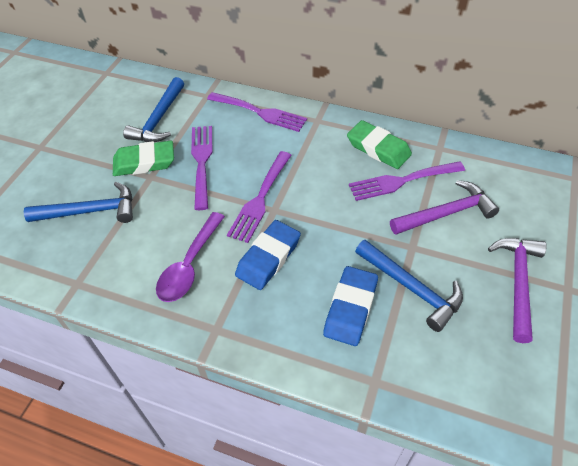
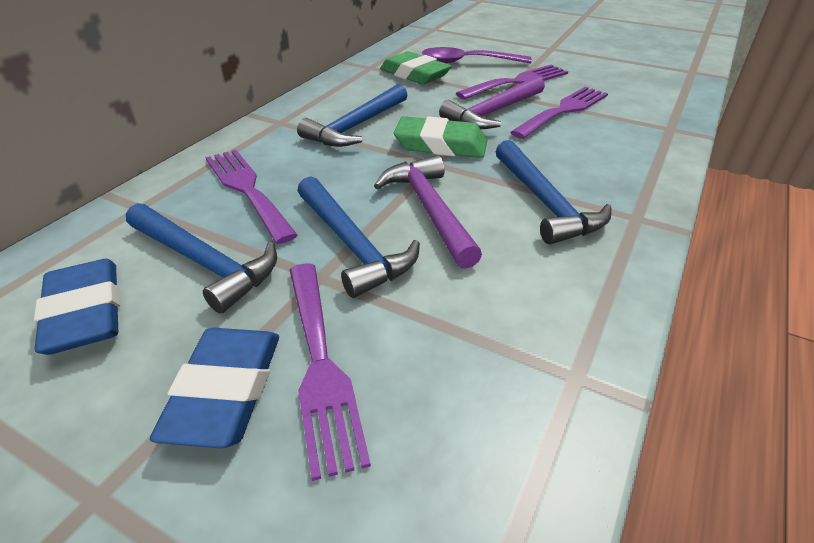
blue hammer: [24,182,133,223] [123,77,184,142] [355,240,463,332] = 3 -> [126,203,277,314] [297,84,407,147] [297,176,420,298] [496,140,612,245] = 4

